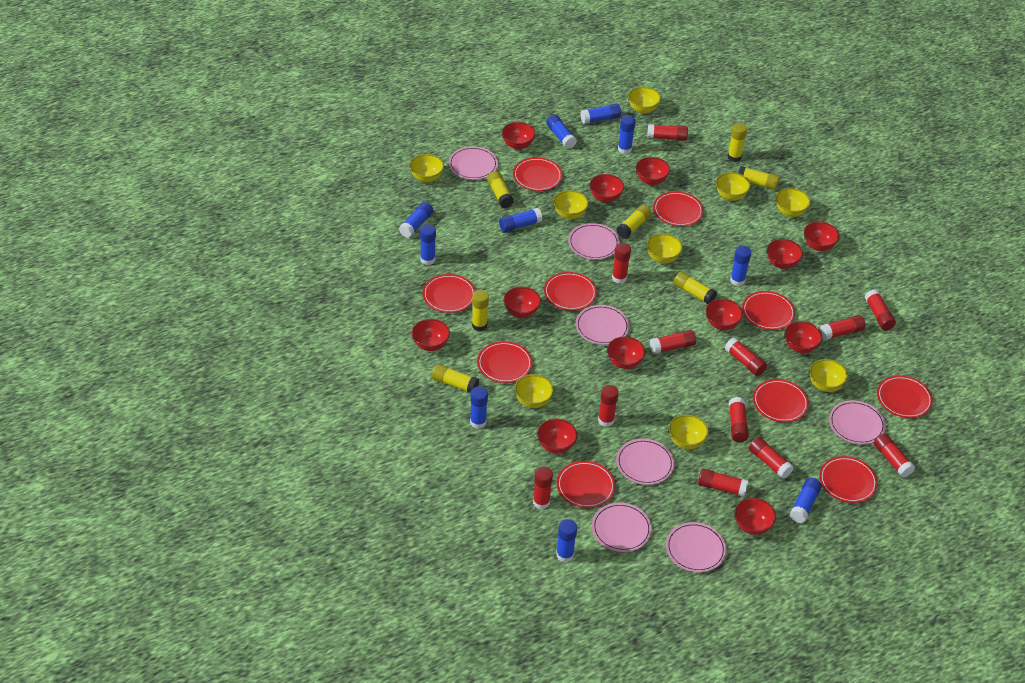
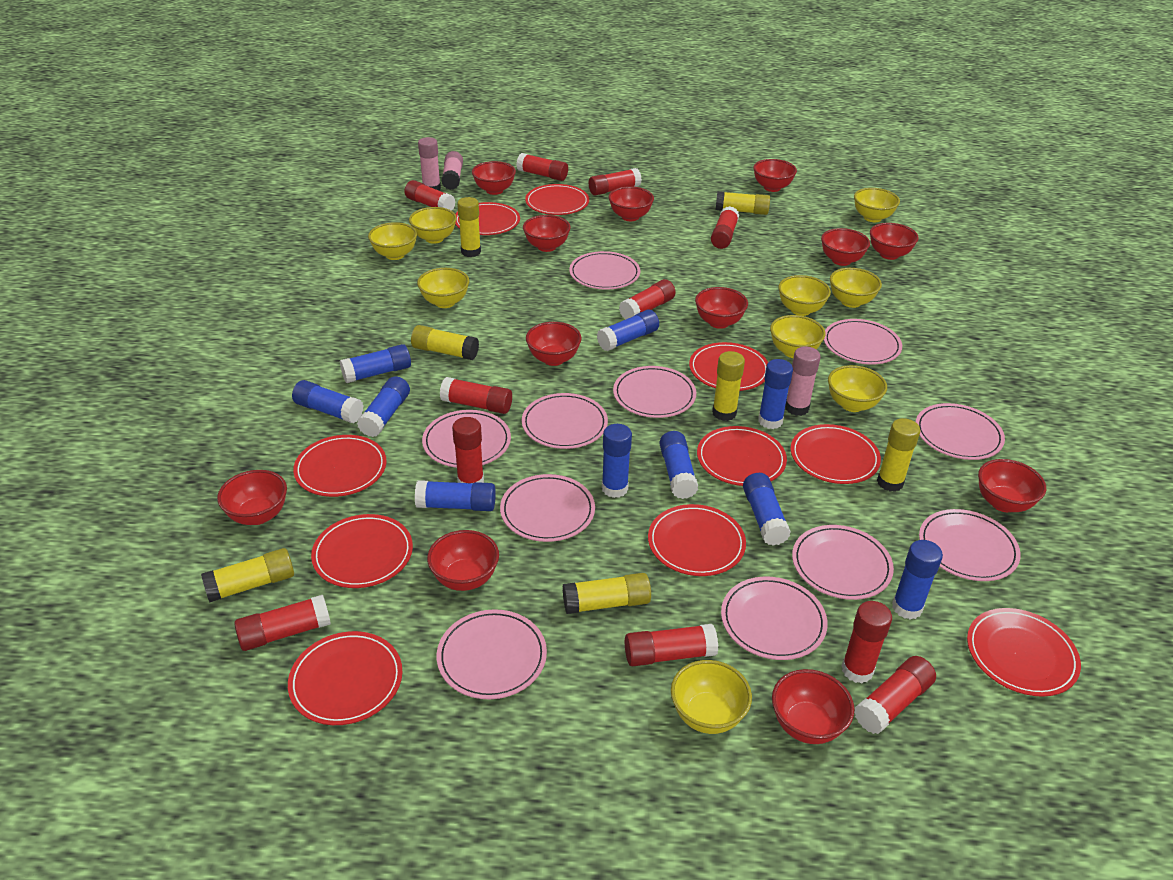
pink glue stick: none = 0 -> [418,137,441,190] [441,151,463,190] [785,346,821,416] = 3
pink plate: [449,146,498,180] [568,223,620,260] [576,305,630,345] [592,503,652,552] [616,439,674,485] [666,522,726,572] [829,400,886,445] = 7 -> [422,410,511,468] [437,609,547,699] [500,474,595,542] [522,393,608,449] [569,251,640,290] [613,366,696,418] [721,577,828,660] [792,525,894,600] [824,319,902,365] [916,403,1005,460] [919,509,1021,581] = 11
red glue stick: [533,467,553,509] [598,385,619,427] [612,243,631,283] [647,124,688,141] [650,330,696,354] [698,469,749,497] [725,337,767,376] [729,397,749,442] [749,437,794,479] [820,315,865,340] [865,290,896,330] [874,433,915,478] = 12 -> [234,595,331,651] [404,180,455,211] [440,377,512,414] [452,417,484,483] [516,153,568,181] [589,168,642,196] [619,279,675,320] [625,624,718,666] [711,206,739,249] [842,601,892,683] [854,656,936,734] = 11

